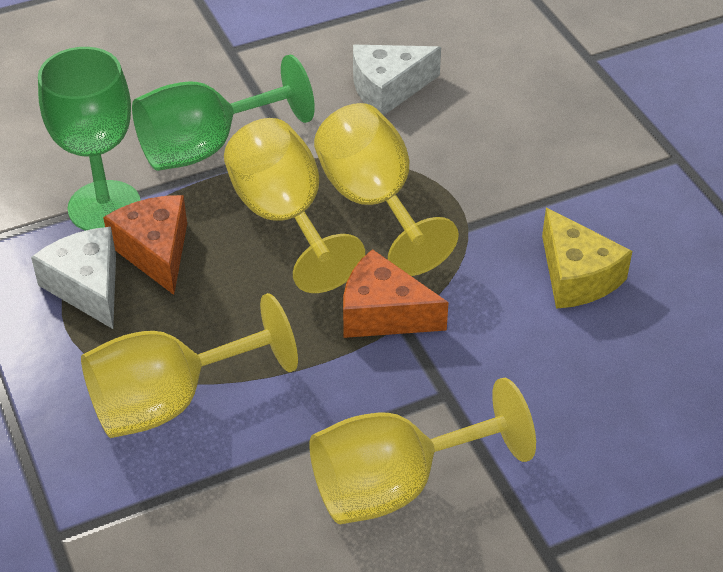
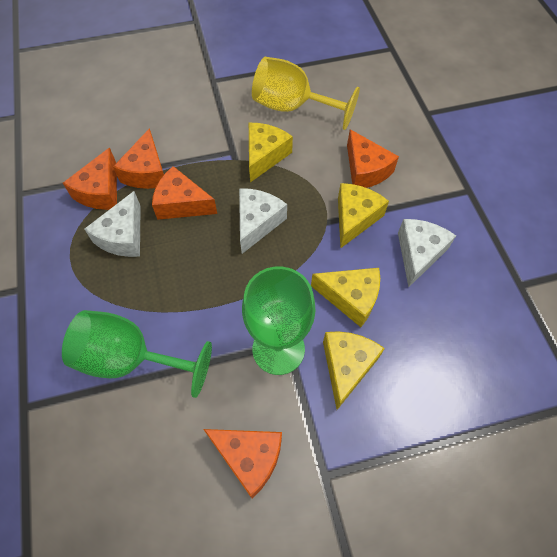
orange cheese: [103,195,187,295] [343,249,449,338] = 2 -> [63,148,117,210] [113,128,164,189] [152,166,217,220] [204,429,282,498] [347,129,399,188] = 5
white cheese: [31,227,116,329] [353,45,441,115] = 2 -> [84,191,141,257] [239,188,287,254] [398,219,456,287] = 3
yellow cheese: [542,208,632,309] = 1 -> [249,123,293,182] [311,268,380,327] [323,331,385,410] [338,183,389,249] = 4
yellow goblet: [81,293,298,438] [224,118,365,293] [309,378,536,524] [314,103,459,276] = 4 -> [252,57,360,130] = 1

